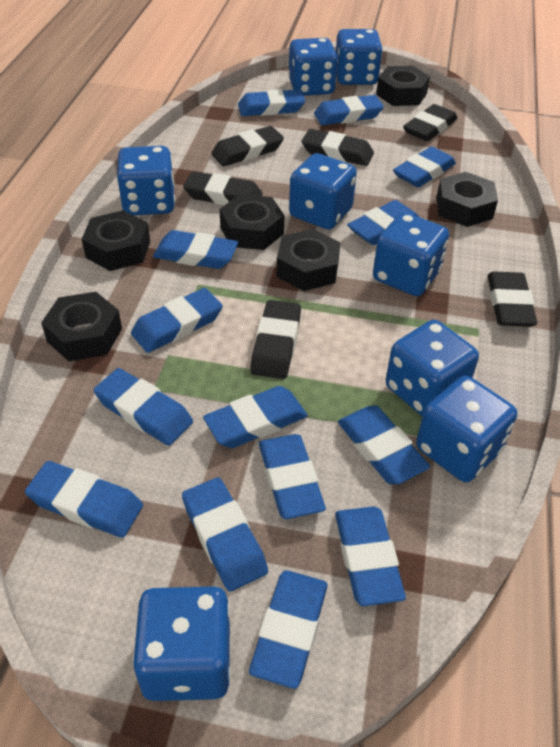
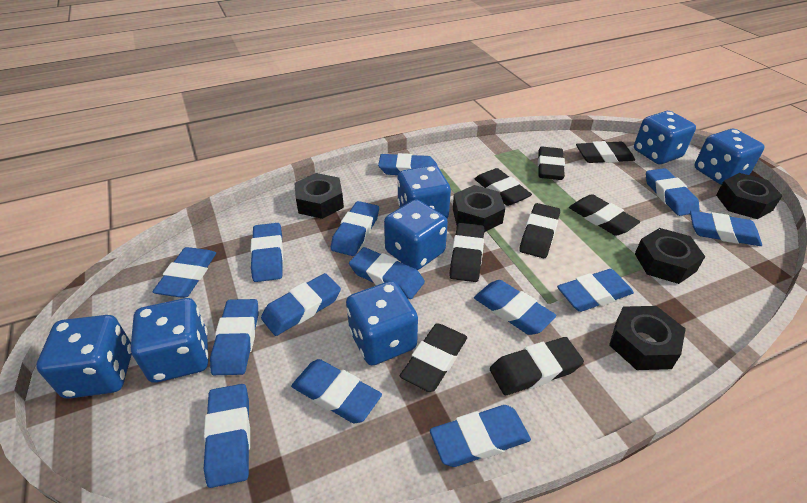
black eraser: [183,172,263,205] [211,126,284,166] [250,300,301,379] [301,129,374,166] [403,104,457,141] [487,271,537,327] = 6 -> [400,323,467,392] [449,223,484,282] [474,168,532,206] [490,337,584,395] [519,203,560,258] [538,147,565,180] [569,194,640,236] [576,141,635,163] = 8
black nut: [41,292,122,361] [82,210,150,271] [219,194,285,250] [276,229,340,291] [376,66,430,106] [436,172,498,227] = 6 -> [294,173,344,219] [453,185,505,232] [609,306,686,370] [635,228,705,284] [716,173,782,219] = 5
blue dice: [117,146,175,215] [133,587,231,701] [288,38,338,96] [289,153,357,230] [336,29,382,85] [373,212,449,296] [386,320,479,416] [416,376,517,482] = 8 -> [36,315,132,399] [131,298,209,383] [346,281,418,365] [384,199,448,270] [397,165,451,218] [634,111,696,164] [694,129,764,185] = 7

